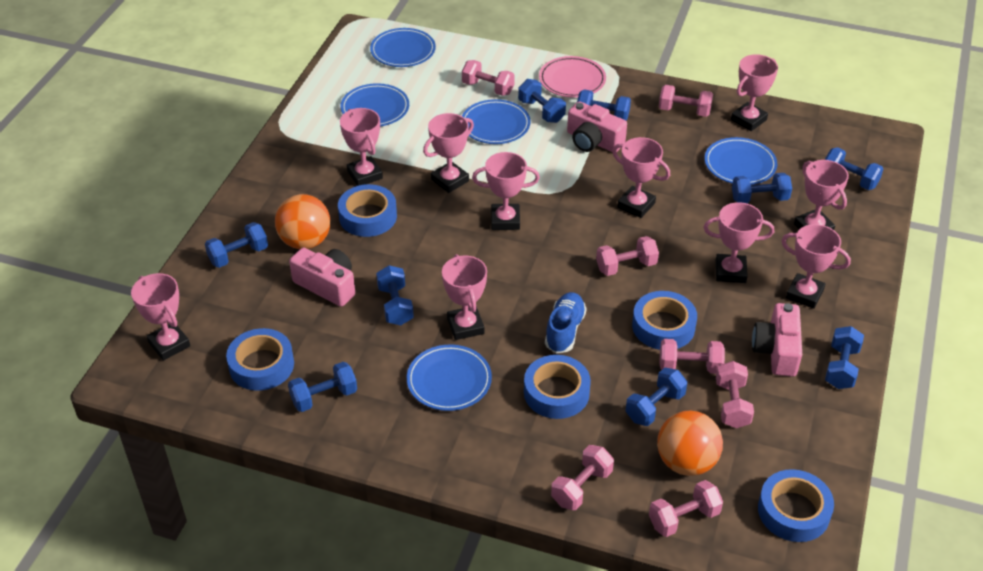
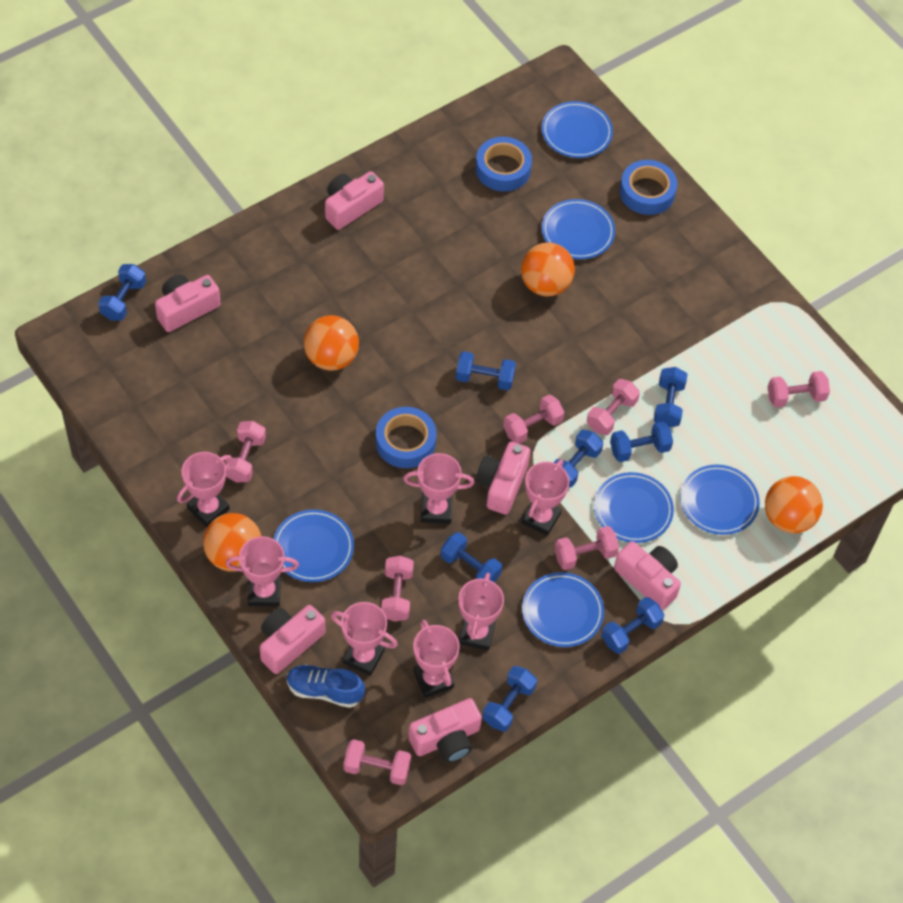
blue dumbbell: [205,222,268,268] [288,362,357,412] [376,265,414,325] [518,79,566,123] [577,89,631,120] [625,368,687,426] [732,173,792,203] [825,147,883,190] [825,326,864,389] = 9 -> [98,264,146,321] [440,532,502,583] [456,351,516,390] [482,666,537,732] [554,430,603,488] [602,597,664,654] [610,421,673,462] [654,367,687,427] = 8
blue plate: [340,83,409,126] [370,28,436,67] [407,344,492,411] [462,99,531,144] [705,137,777,185] = 5 -> [273,509,354,582] [522,572,604,647] [542,101,613,158] [542,199,615,259] [594,472,674,543] [680,465,760,535] = 6
blue tape: [226,328,294,391] [338,184,397,237] [524,355,591,419] [632,291,697,350] [758,469,834,542] = 5 -> [376,407,437,468] [475,137,532,192] [620,160,677,215] = 3
orange ball: [275,194,330,249] [657,411,723,476] = 2 -> [203,513,261,572] [304,315,359,371] [521,243,575,296] [765,476,823,533] = 4
pink camera: [289,248,355,307] [567,101,627,152] [752,303,802,377] = 3 -> [155,275,221,332] [260,605,325,674] [325,171,384,230] [408,698,482,763] [476,442,530,515] [614,541,681,610] = 6
pink plate: [539,56,606,98] = 1 -> none = 0
pink trophy: [131,273,190,361] [340,108,383,186] [423,113,474,193] [442,254,487,340] [472,152,540,230] [612,137,670,218] [703,202,774,283] [731,54,778,131] [781,224,851,309] [794,160,849,230] = 10 -> [177,452,232,527] [226,536,299,607] [331,602,398,676] [403,453,474,524] [413,620,460,698] [458,573,504,651] [521,460,569,536] = 7

